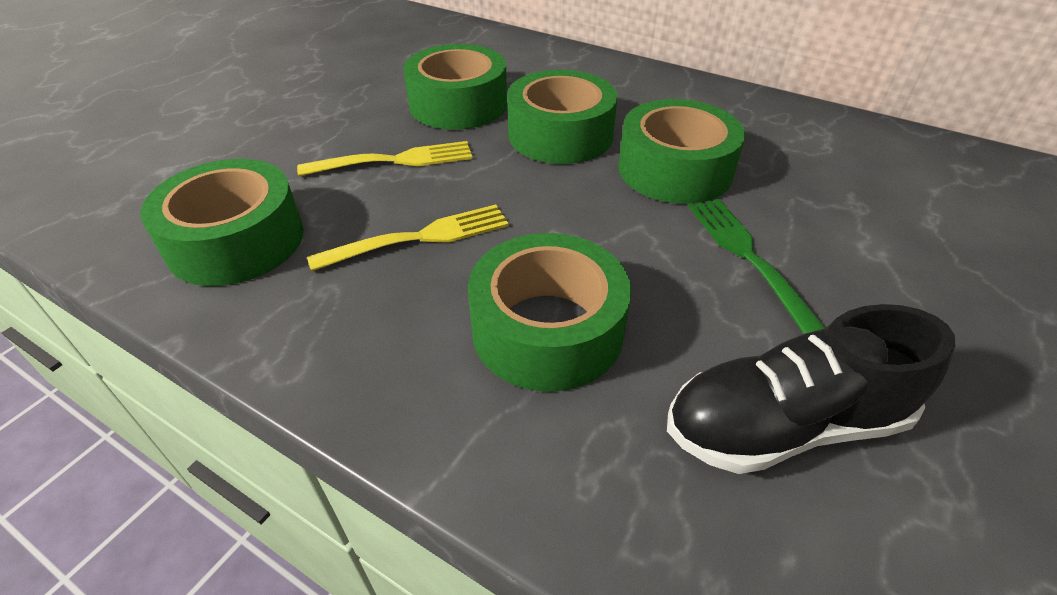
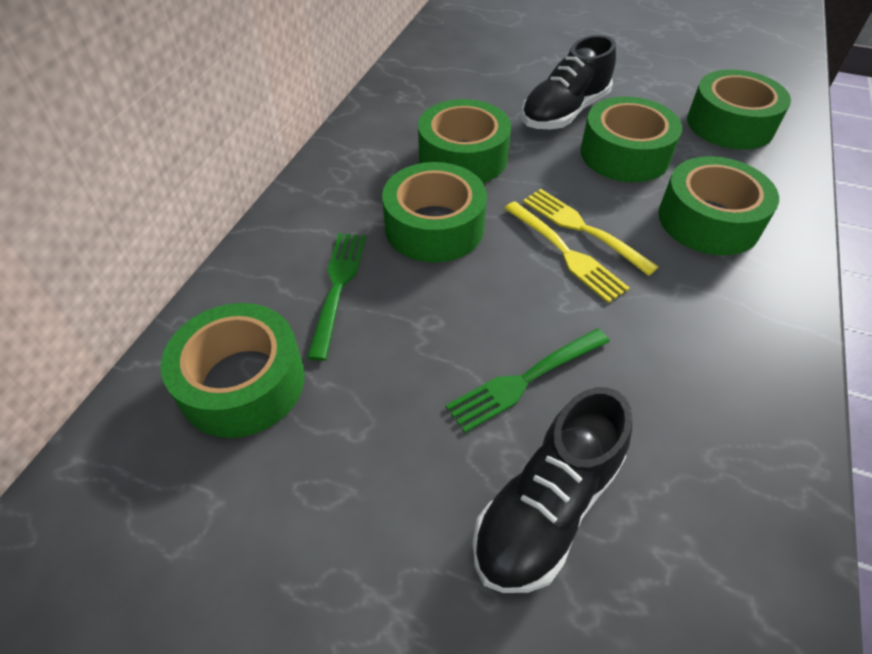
black shoe: [667,304,955,474] = 1 -> [473,387,632,593] [521,35,616,129] = 2
green fork: [689,199,825,334] = 1 -> [307,233,366,361] [445,329,610,433] = 2
green tape: [141,159,303,286] [403,44,507,130] [468,233,631,392] [507,70,618,164] [618,99,745,204] = 5 -> [161,303,305,438] [382,162,487,263] [418,99,511,183] [580,96,682,182] [658,156,779,256] [687,69,791,150] = 6

